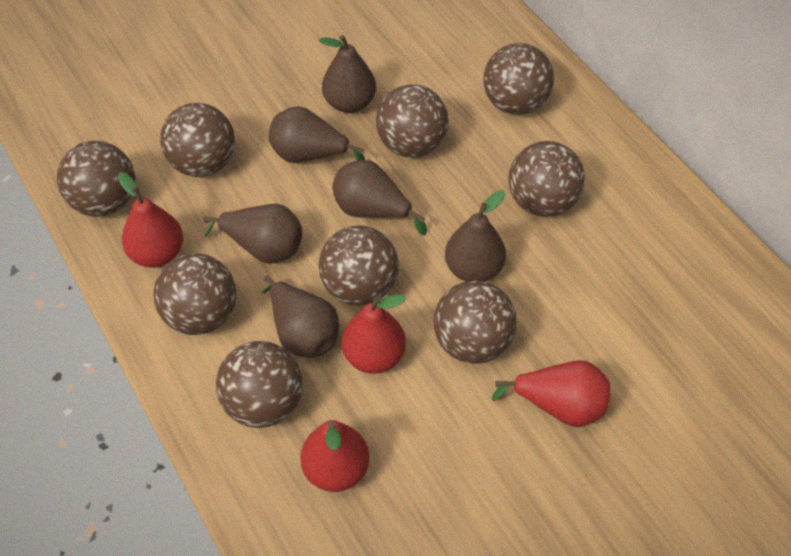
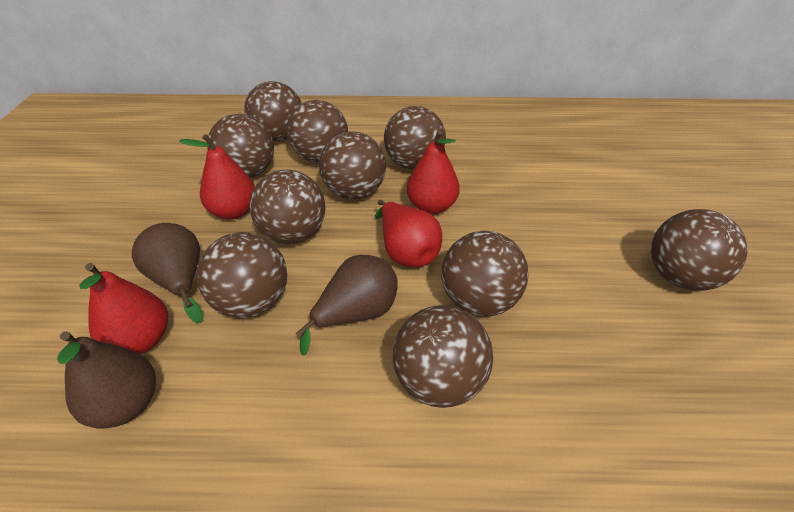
brown ball: [57,141,135,217] [154,253,237,335] [160,103,235,177] [216,341,303,428] [319,225,399,306] [376,84,448,158] [433,281,517,364] [483,43,554,115] [508,141,585,217] = 9 -> [197,232,287,318] [207,114,274,178] [244,81,302,141] [249,170,326,244] [286,100,348,163] [319,131,386,200] [384,106,446,170] [393,305,493,408] [441,231,529,317] [651,209,748,291] = 10
brown pear: [203,204,302,264] [262,275,339,358] [269,106,365,163] [319,35,376,113] [332,160,427,235] [445,190,506,282] = 6 -> [57,331,156,429] [132,223,203,323] [296,255,398,355] = 3

